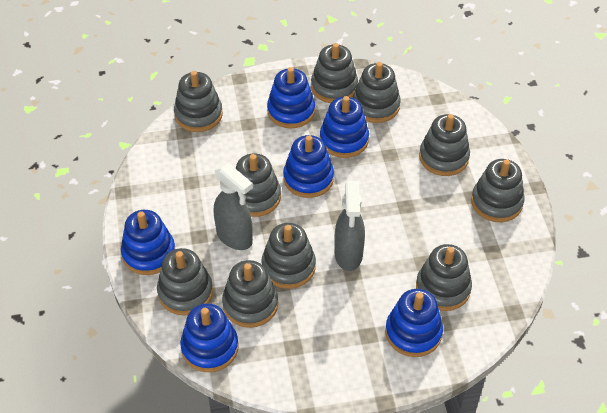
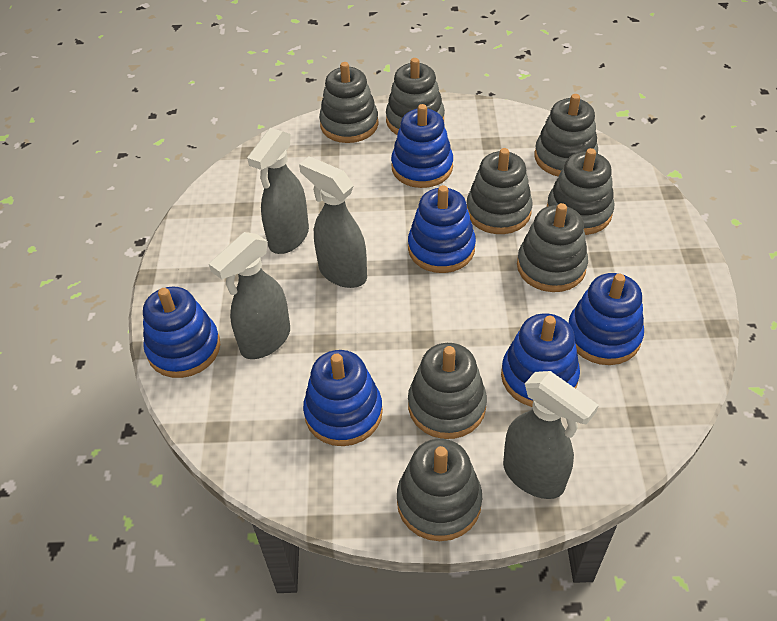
grey spray bottle: [214,163,253,250] [334,181,365,271] = 2 -> [209,232,290,359] [247,128,309,254] [299,156,367,288] [503,371,599,499] = 4
grey stacking toy: [157,248,213,315] [174,71,223,132] [222,260,278,328] [236,153,281,217] [261,223,316,289] [311,43,358,103] [353,62,401,123] [416,244,472,311] [419,114,470,176] [471,159,525,222] = 10 -> [319,62,379,143] [386,58,445,135] [397,439,482,541] [408,343,487,439] [467,148,533,234] [517,203,588,292] [535,94,598,177] [547,148,614,235] = 8

